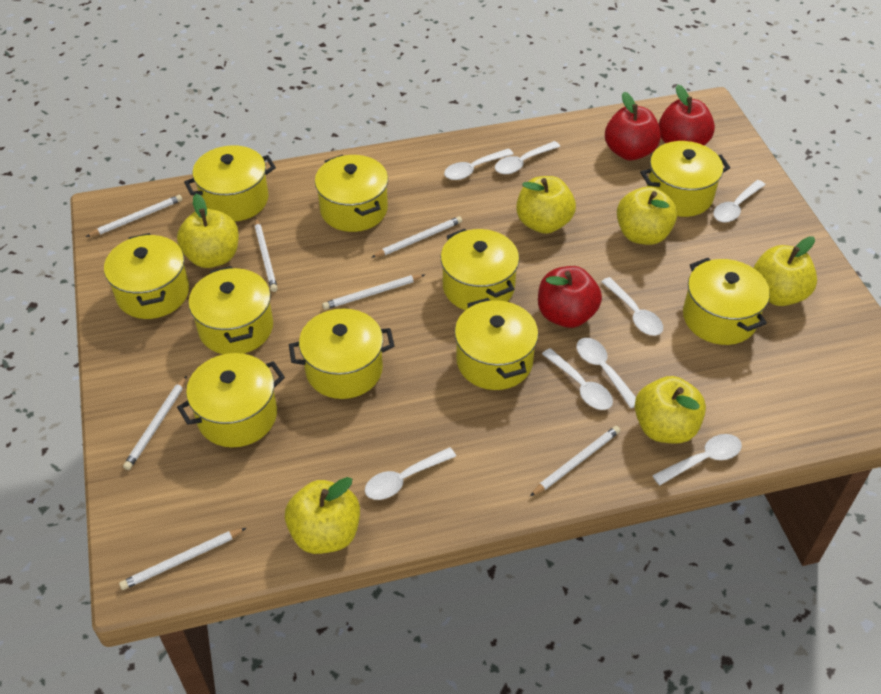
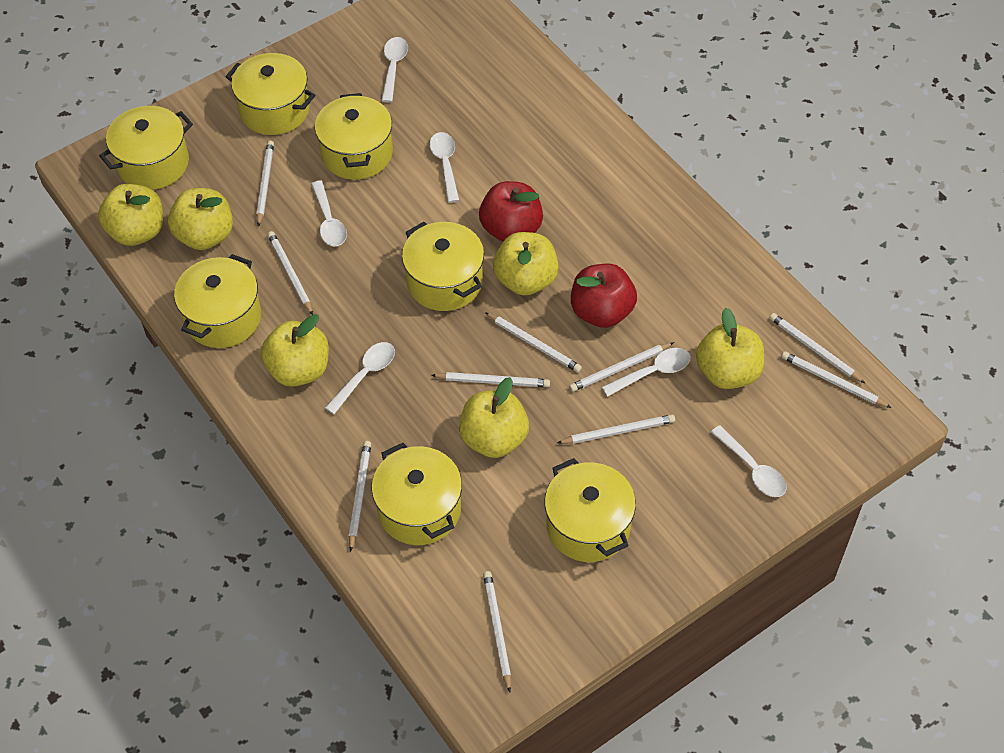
red apple: [538,266,602,328] [605,92,661,160] [659,85,715,145] = 3 -> [479,181,543,242] [571,264,637,328] = 2
white pencil: [86,195,182,237] [119,528,246,590] [123,376,187,470] [255,218,278,292] [322,274,424,310] [371,216,462,258] [530,426,620,496] = 7 -> [256,141,274,227] [268,231,313,315] [349,441,371,552] [431,372,550,387] [483,571,511,692] [485,312,582,372] [557,414,675,444] [569,342,674,392] [770,313,865,383] [782,351,891,408] = 10
white spoon: [365,447,456,500] [444,148,513,180] [495,141,560,174] [542,348,613,410] [577,338,636,408] [601,277,663,336] [652,434,742,485] [713,180,765,223] = 8 -> [311,181,347,246] [325,342,395,414] [381,37,408,102] [430,132,459,203] [602,348,691,397] [711,425,787,497] = 6
yellow pot: [104,233,189,319] [177,353,285,447] [184,145,276,222] [188,266,273,354] [289,308,394,399] [315,155,388,232] [441,229,519,310] [455,298,538,390] [640,141,730,217] [683,258,770,345] = 10 -> [99,106,193,190] [174,254,261,348] [226,53,315,135] [315,93,393,180] [372,443,462,545] [402,222,484,311] [545,458,636,562] = 7

